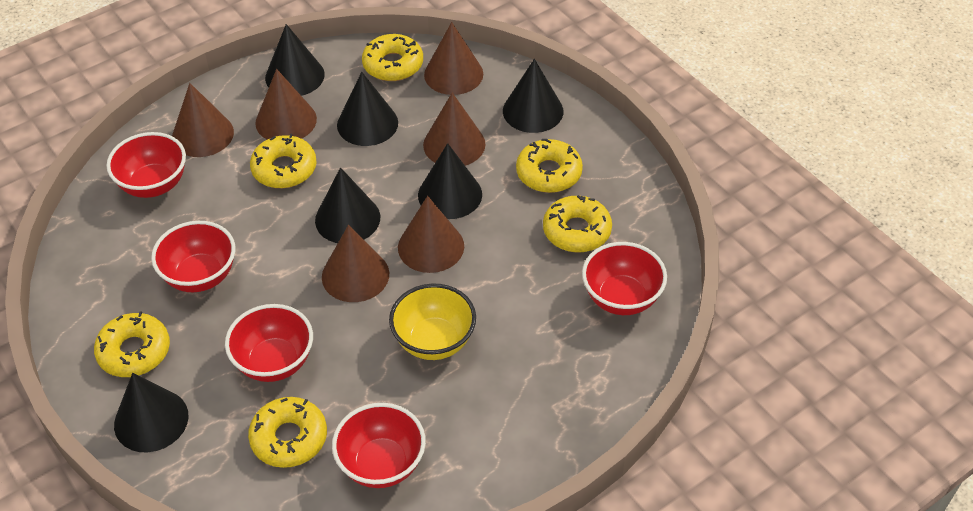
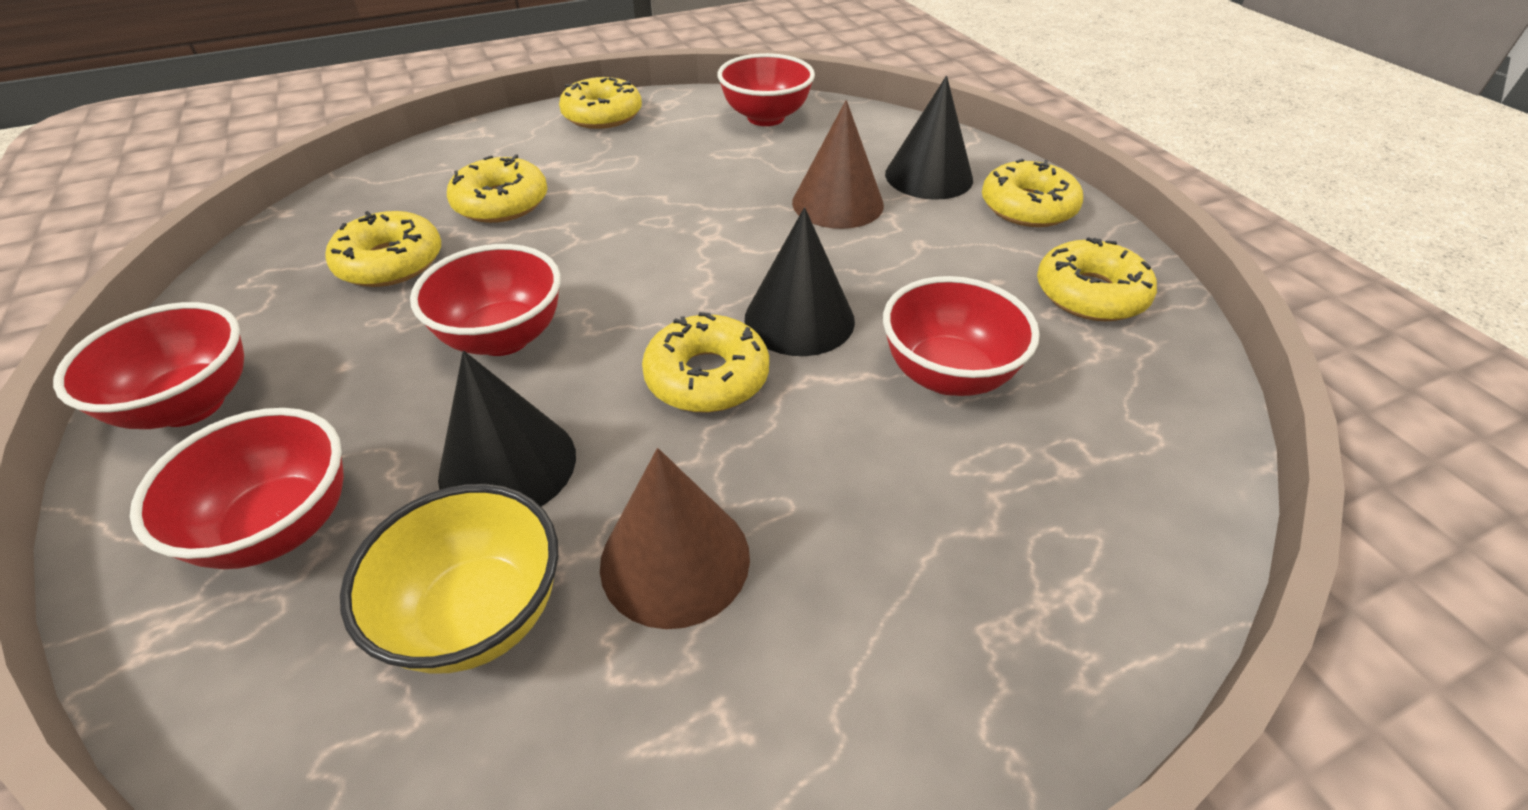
black cone: [114,373,189,452] [265,24,325,96] [315,167,380,243] [337,72,398,146] [418,143,482,219] [503,59,563,133] = 6 -> [438,351,576,507] [745,207,855,356] [885,76,973,200] = 3
brown cone: [172,83,234,157] [255,69,317,140] [322,225,389,302] [398,196,464,273] [423,93,486,166] [424,22,483,95] = 6 -> [600,448,750,629] [792,100,884,229] = 2

